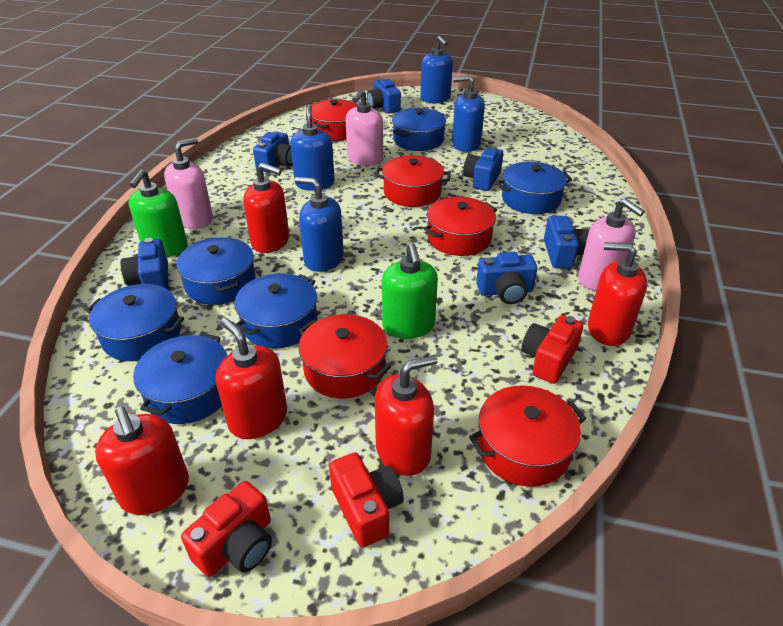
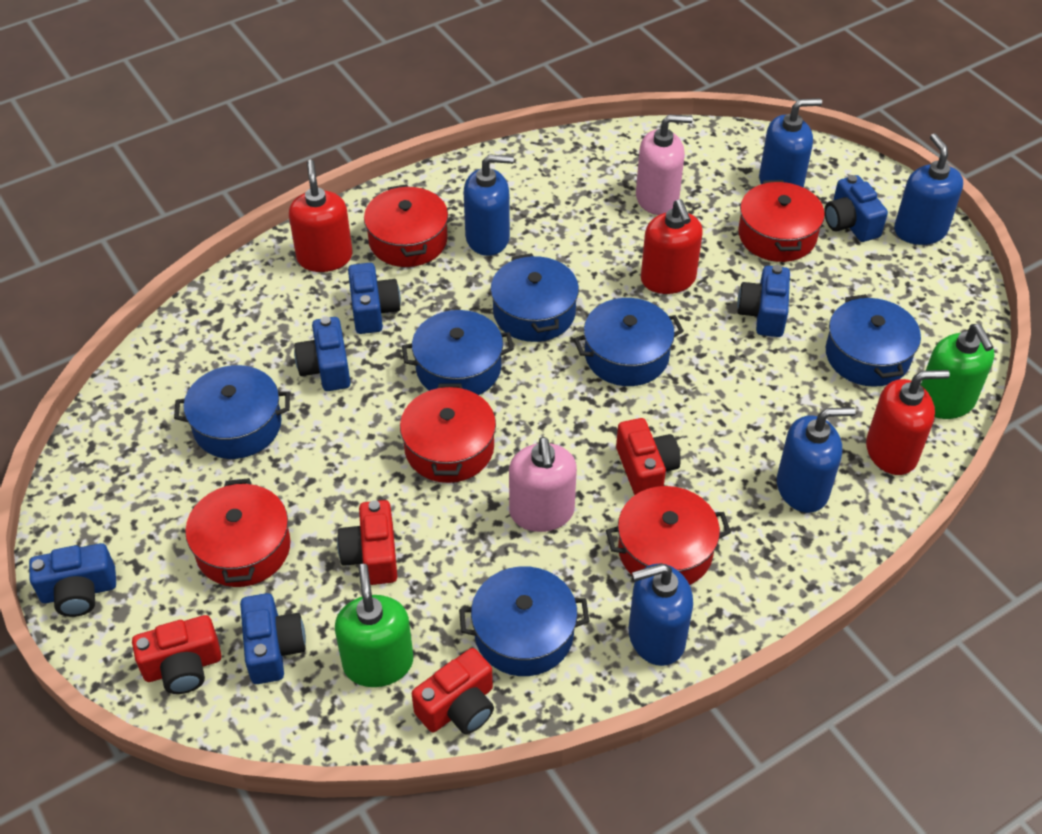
blue soap dispenser: [290,104,335,191] [295,177,344,272] [420,36,453,103] [452,75,485,152] = 4 -> [464,154,514,256] [629,563,693,666] [759,98,822,188] [777,407,856,513] [894,133,963,245] = 5
pink soap dispenser: [164,138,213,229] [345,89,383,166] [578,198,645,291] = 3 -> [509,437,577,532] [636,115,693,215] = 2
red camera: [181,481,272,577] [329,452,404,547] [521,315,583,384] = 3 -> [132,615,222,694] [337,500,397,585] [412,648,494,734] [616,418,681,495] = 4
red soap dispenser: [95,406,189,515] [216,318,287,439] [243,163,289,253] [375,355,438,476] [588,242,647,346] = 5 -> [289,160,353,272] [641,199,703,294] [866,370,950,475] = 3

